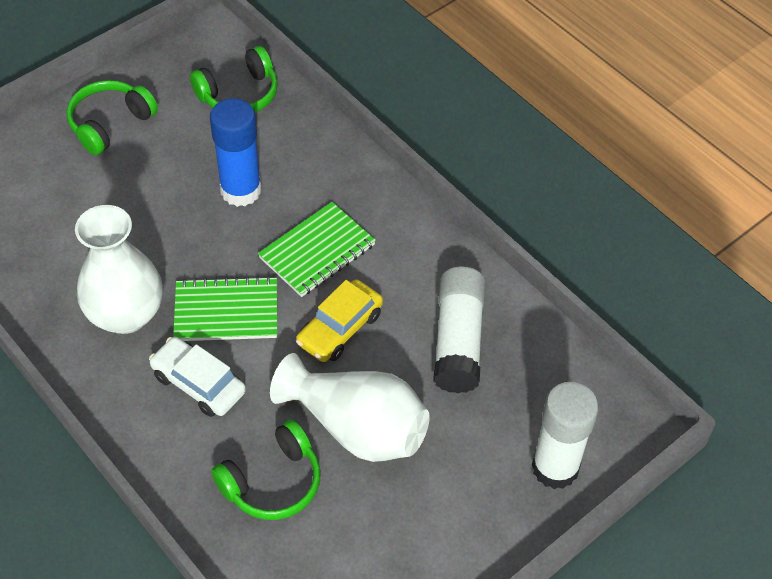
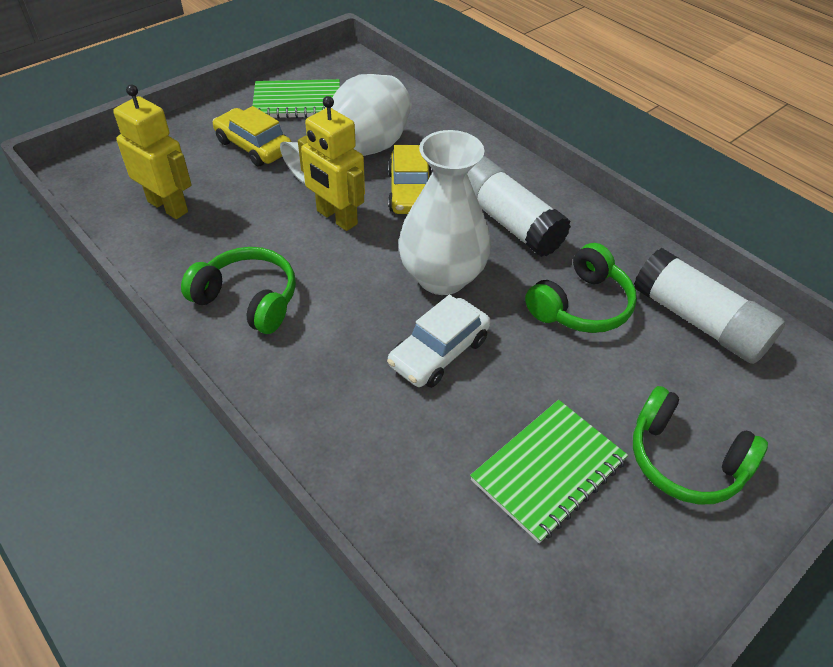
blue glue stick: [210,98,261,207] = 1 -> none = 0
yellow car: [296,279,383,362] = 1 -> [213,106,291,166] [388,145,432,214] = 2
yellow robot: none = 0 -> [113,85,192,219] [298,96,365,231] = 2

